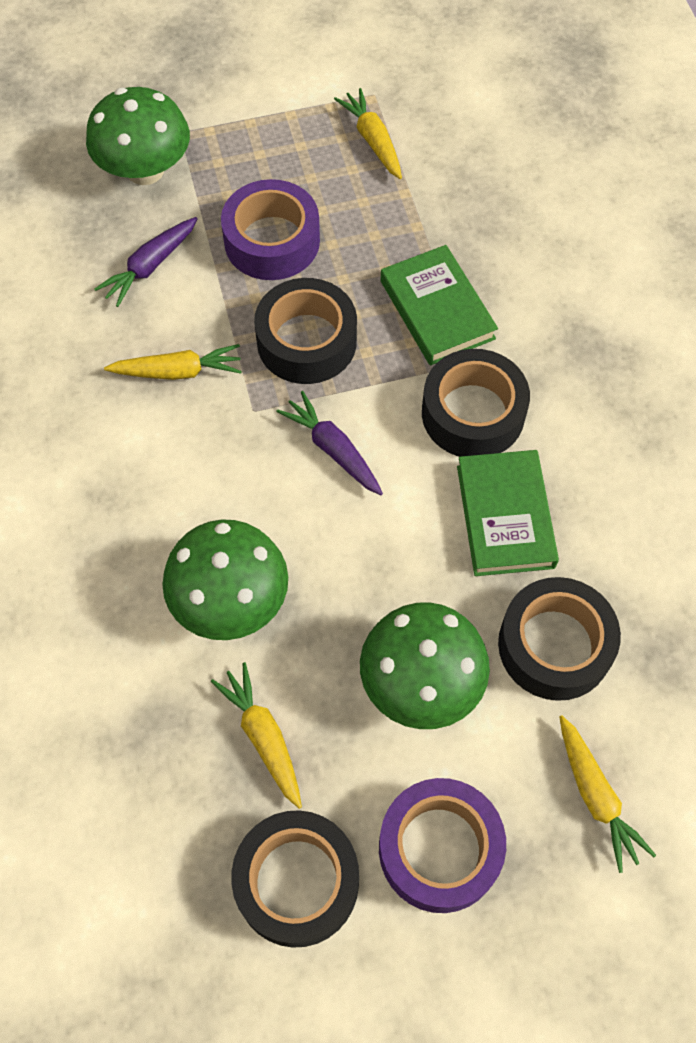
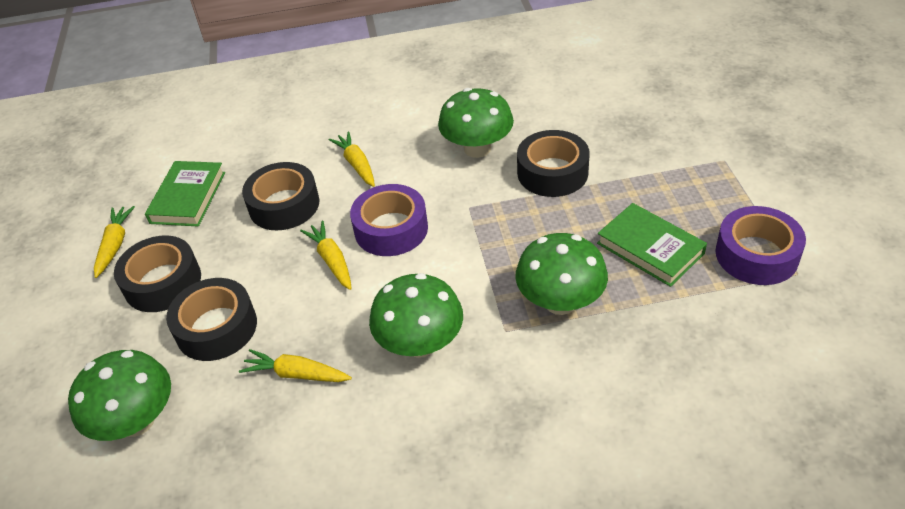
green mushroom: [86,87,190,185] [162,520,288,640] [360,602,490,729] = 3 -> [68,350,171,441] [369,273,463,358] [438,88,514,158] [515,233,608,315] = 4
purple carrot: [94,217,198,307] [276,391,383,495] = 2 -> none = 0

